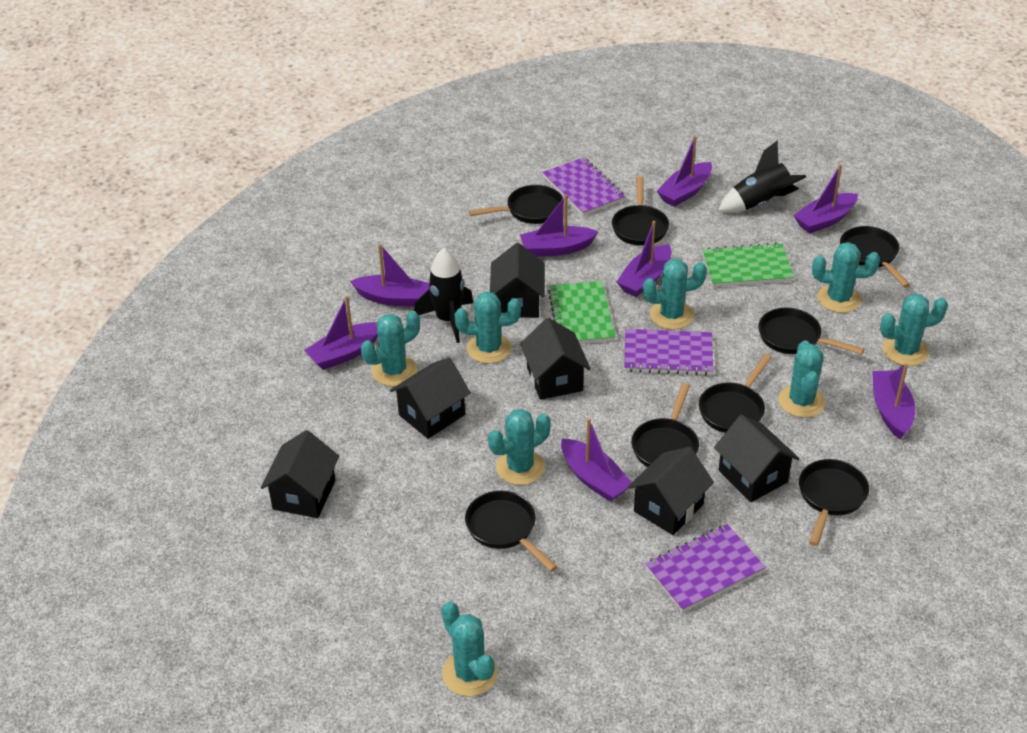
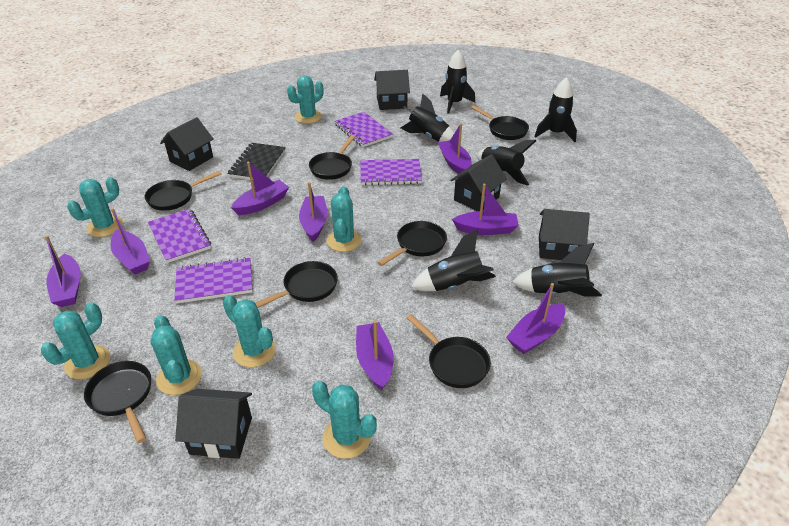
black house: [261,430,339,518] [390,357,471,439] [490,243,545,318] [520,318,591,400] [628,447,714,535] [714,415,799,502] = 6 -> [160,117,214,171] [175,389,252,459] [374,70,410,110] [450,154,507,211] [539,209,590,260] = 5
black notebook: none = 0 -> [227,143,286,180] = 1
black pan: [465,491,558,572] [469,185,563,224] [612,176,669,246] [631,383,699,467] [699,354,772,433] [758,307,864,355] [799,459,869,546] [840,226,910,288] = 8 -> [84,361,151,443] [145,171,222,211] [256,261,338,308] [309,135,355,180] [377,221,447,266] [406,314,491,388] [471,105,529,140] = 7
black rocket: [415,248,473,343] [718,140,806,213] = 2 -> [401,93,454,142] [411,229,496,291] [440,49,475,114] [477,140,536,186] [512,243,602,296] [534,77,577,142] = 6
green notebook: [548,281,615,344] [702,243,794,287] = 2 -> none = 0
purple notebook: [542,157,625,216] [624,329,713,375] [645,524,766,612] = 3 -> [148,209,211,263] [174,257,253,304] [335,112,393,147] [360,159,422,185] = 4
turquoise cactus: [361,311,420,386] [441,602,497,696] [455,291,521,364] [488,409,551,485] [643,259,707,330] [778,340,825,418] [812,242,880,313] [880,294,948,366] = 8 -> [41,302,110,379] [67,177,123,237] [151,315,202,395] [223,295,276,367] [287,75,323,124] [312,381,377,459] [326,186,362,252] = 7

